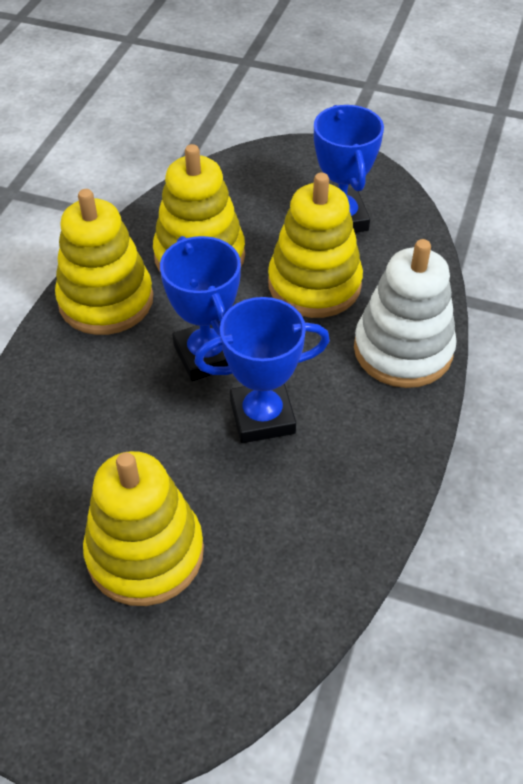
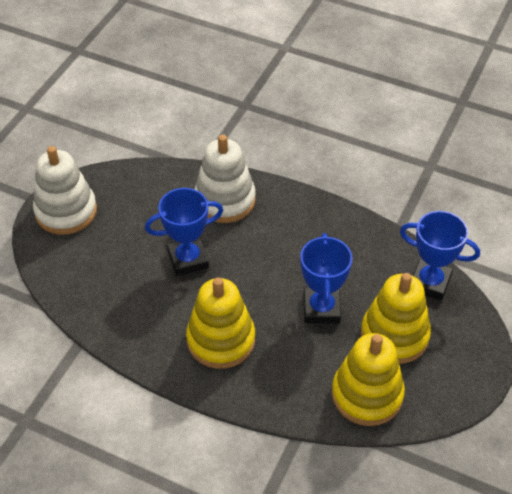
white stacking toy: [354,239,457,388] = 1 -> [33,146,97,235] [195,135,256,223] = 2
yellow stacking toy: [55,189,153,335] [83,451,204,606] [153,144,245,273] [268,173,363,318] = 4 -> [186,278,255,369] [332,333,405,426] [361,273,431,364] = 3

